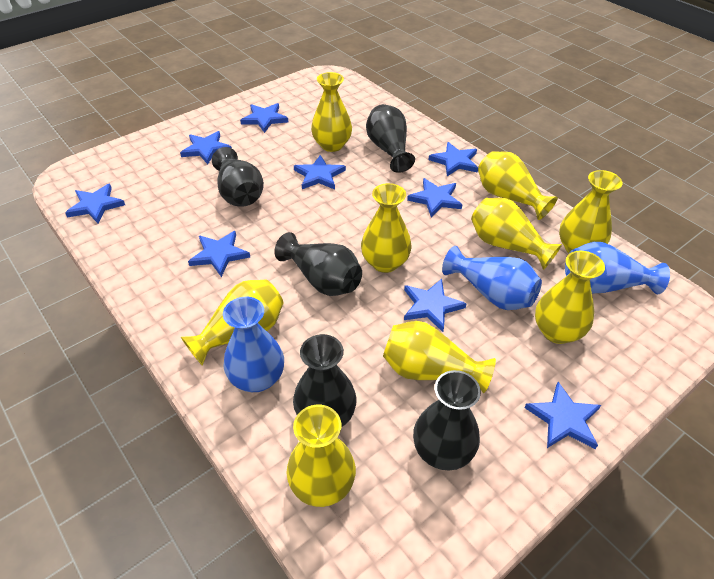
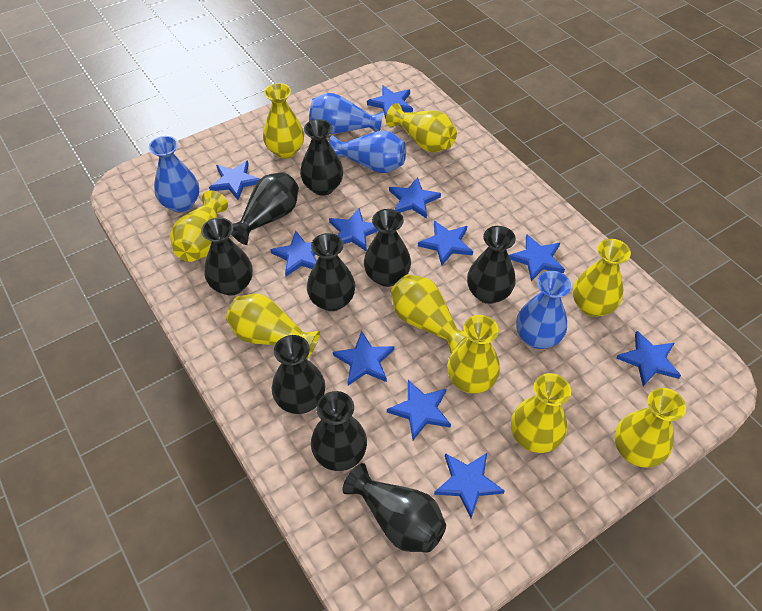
black vase: [212,147,264,207] [274,232,362,296] [293,334,357,427] [366,104,415,173] [413,370,481,470] = 5 -> [201,217,253,296] [231,172,299,245] [272,335,325,414] [300,119,343,196] [307,233,355,311] [311,391,367,471] [342,463,446,553] [364,209,411,287] [467,226,516,304] = 9
blue star: [65,184,125,223] [180,131,232,164] [188,231,250,277] [240,103,288,133] [294,155,346,189] [404,279,467,332] [407,178,462,217] [428,142,478,176] [524,382,601,449] = 9 -> [209,160,260,200] [270,231,317,276] [329,208,379,251] [333,331,394,385] [367,85,413,120] [387,380,451,440] [389,177,441,218] [418,221,473,265] [434,453,505,518] [509,235,565,281] [616,331,681,386] = 11
blue vase: [223,297,284,392] [442,246,542,310] [565,242,670,294] = 3 -> [149,136,199,213] [309,93,384,134] [329,130,406,173] [516,271,571,349] = 4

